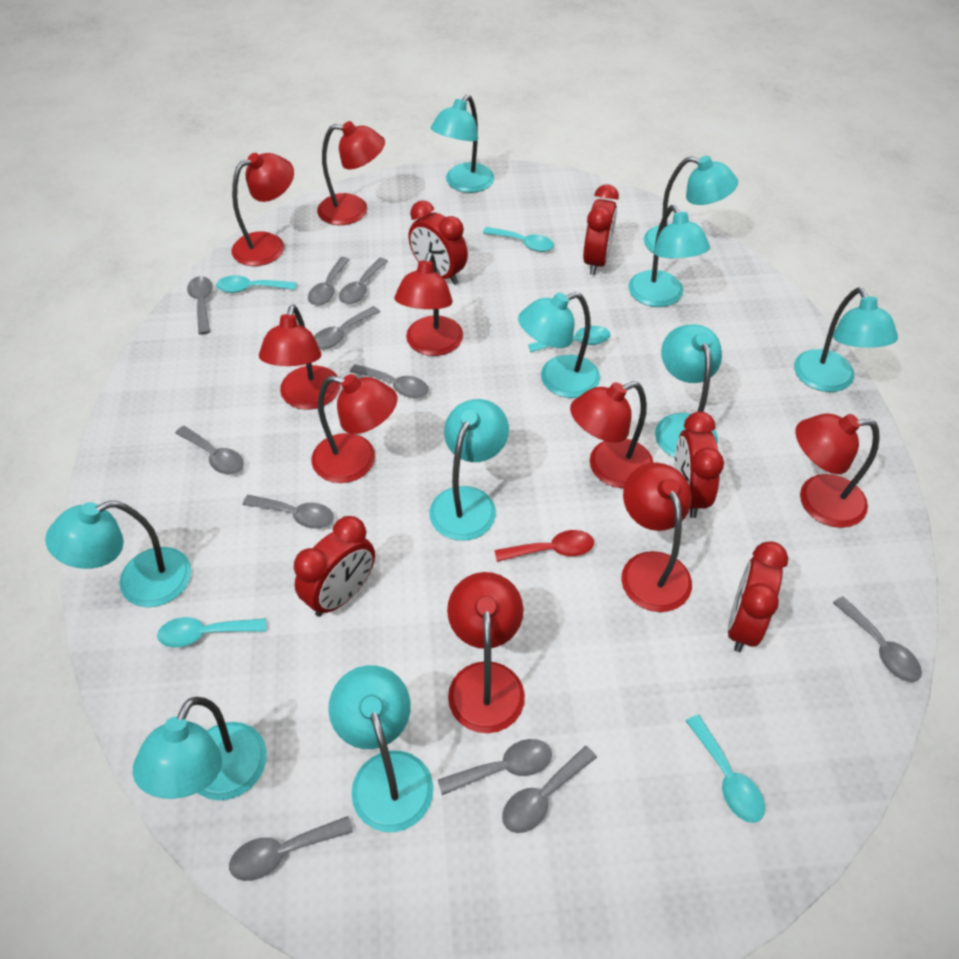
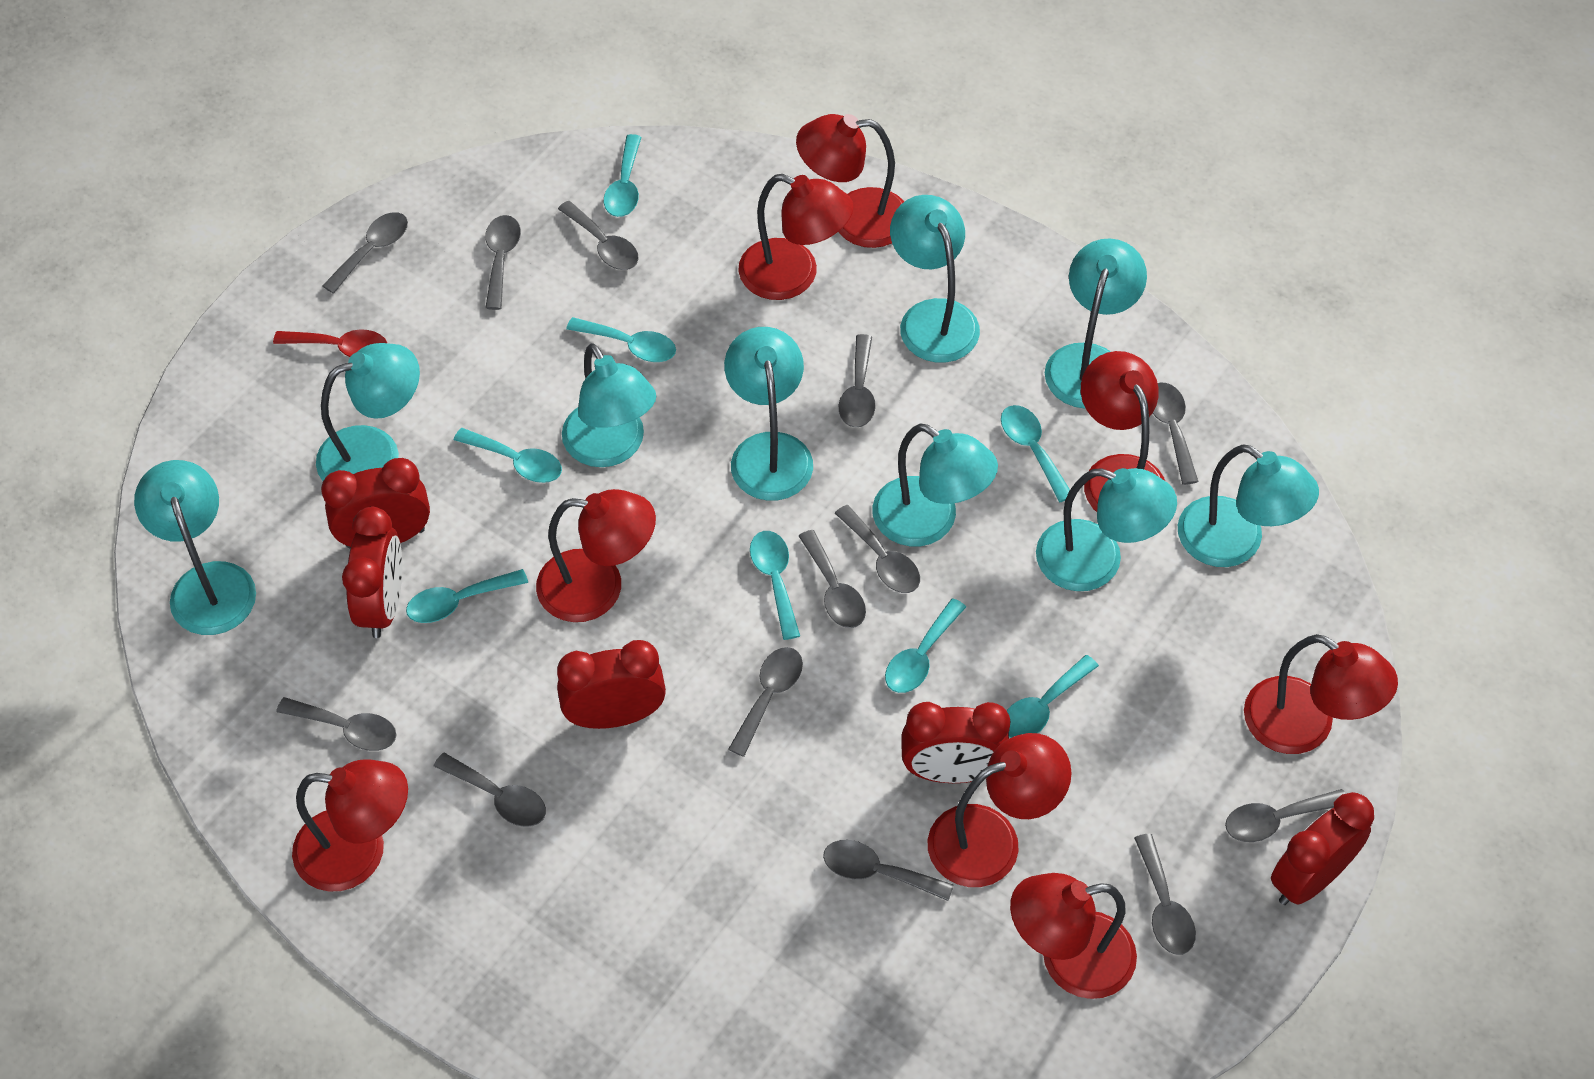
grey spoon: [175,426,244,475] [187,276,212,334] [229,816,353,881] [242,495,334,529] [308,257,350,305] [314,306,380,349] [339,258,388,304] [350,364,428,398] [438,739,552,795] [502,746,597,833] [833,596,922,682] = 11 -> [276,697,397,751] [323,212,408,294] [434,753,546,827] [485,215,521,310] [558,201,638,270] [728,647,803,757] [799,530,866,628] [823,840,954,901] [835,505,920,593] [839,334,876,427] [1134,834,1196,955] [1153,383,1199,485] [1225,789,1346,842] = 13
red lamp: [231,153,294,266] [259,304,340,410] [312,374,398,483] [317,121,385,225] [394,252,463,356] [447,572,525,733] [570,381,654,488] [621,462,692,612] [795,414,880,528] = 9 -> [292,759,408,892] [536,489,656,622] [738,174,853,300] [796,114,904,248] [928,733,1072,887] [1010,873,1137,999] [1081,351,1165,512] [1244,634,1398,754] = 8
turquoise lamp: [45,501,191,607] [133,697,267,801] [328,665,433,832] [430,399,509,541] [431,95,494,193] [518,292,600,398] [628,205,710,307] [644,156,738,253] [655,325,722,458] [794,287,898,392] = 10 -> [134,460,256,635] [316,343,420,481] [562,343,656,467] [724,327,813,501] [872,423,998,546] [890,195,980,363] [1036,468,1177,591] [1045,238,1147,409] [1178,444,1319,567] = 9
turquoise spoon: [157,617,266,647] [216,275,297,293] [483,227,554,252] [528,326,610,352] [686,715,765,823] = 5 -> [406,569,528,623] [454,428,562,483] [566,317,676,362] [604,134,642,217] [750,531,800,640] [885,598,966,693] [1001,405,1070,502] [1007,655,1099,738] = 8

